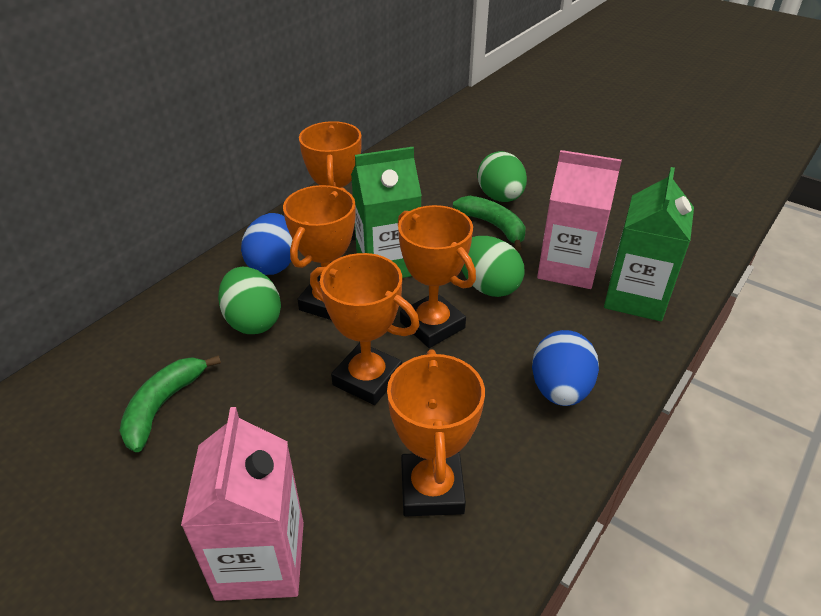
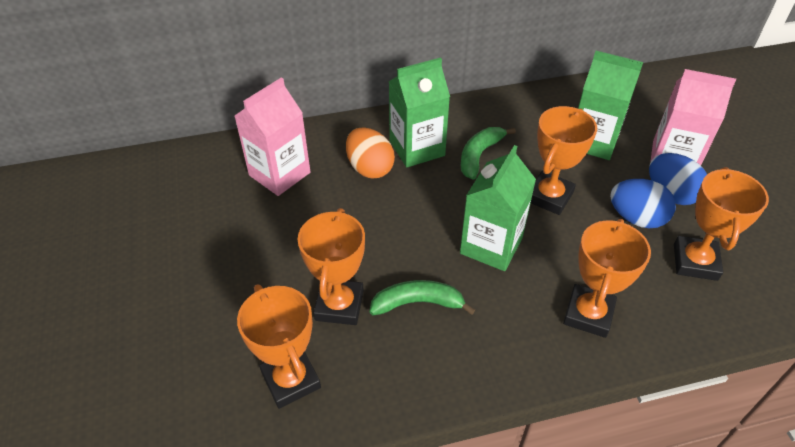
green carton: [351,147,422,278] [604,167,694,321] = 2 -> [388,58,450,167] [460,145,536,271] [578,51,643,160] = 3
green egg: [218,267,281,334] [462,236,525,297] [477,151,527,202] = 3 -> none = 0
orange egg: none = 0 -> [346,127,395,179] = 1

